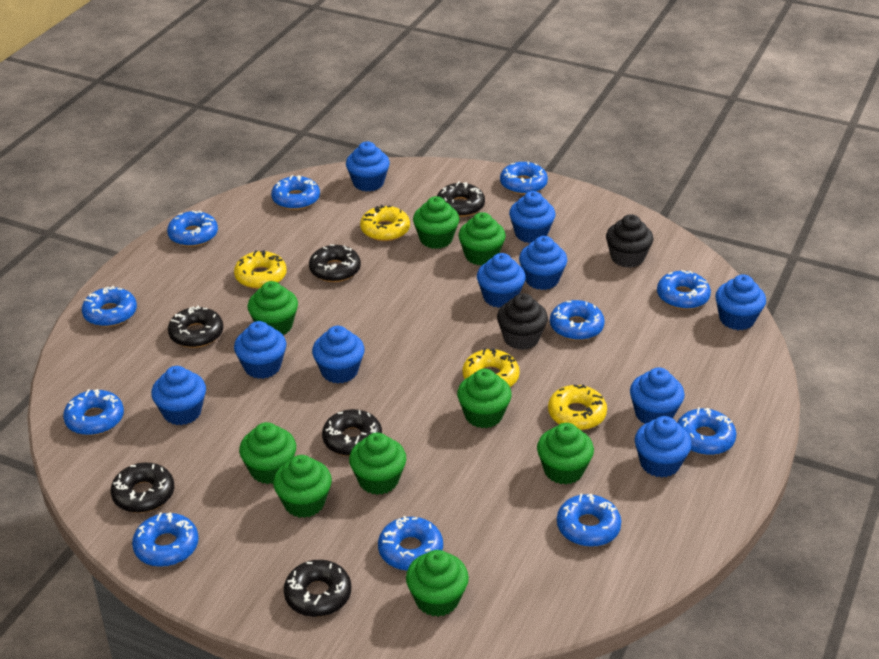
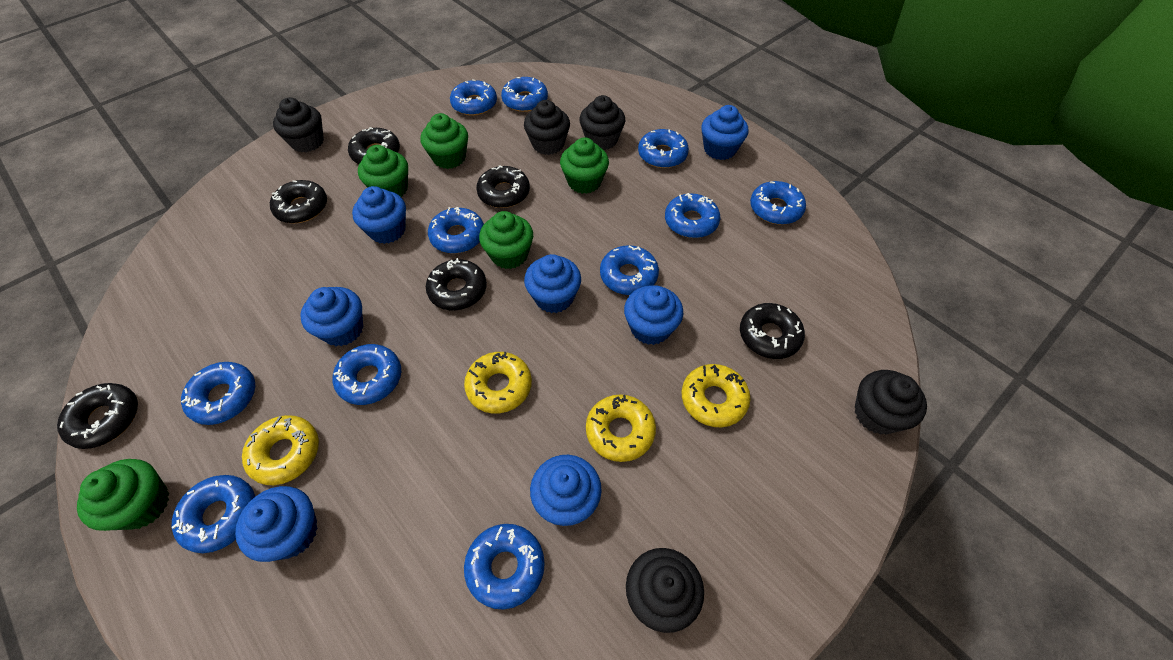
black cupcake: [497,293,548,350] [606,214,653,268] = 2 -> [273,98,324,152] [524,100,570,155] [579,95,625,150] [626,548,704,633] [855,370,927,435] = 5
blue cupcake: [151,366,206,425] [234,321,287,379] [312,326,365,383] [346,141,390,192] [477,253,526,308] [509,191,555,243] [519,236,567,290] [630,367,685,424] [635,416,692,478] [715,274,766,330] = 10 -> [235,486,318,562] [300,287,363,346] [352,186,406,244] [524,254,581,313] [530,455,602,526] [624,285,683,345] [701,105,749,160] = 7
green cupcake: [239,422,296,484] [248,281,298,335] [273,455,332,518] [349,433,406,495] [406,550,469,617] [413,196,459,249] [457,369,512,428] [458,212,506,266] [537,423,594,484] = 9 -> [77,459,169,531] [358,145,408,197] [421,113,468,169] [479,211,533,269] [560,137,609,194] = 5

